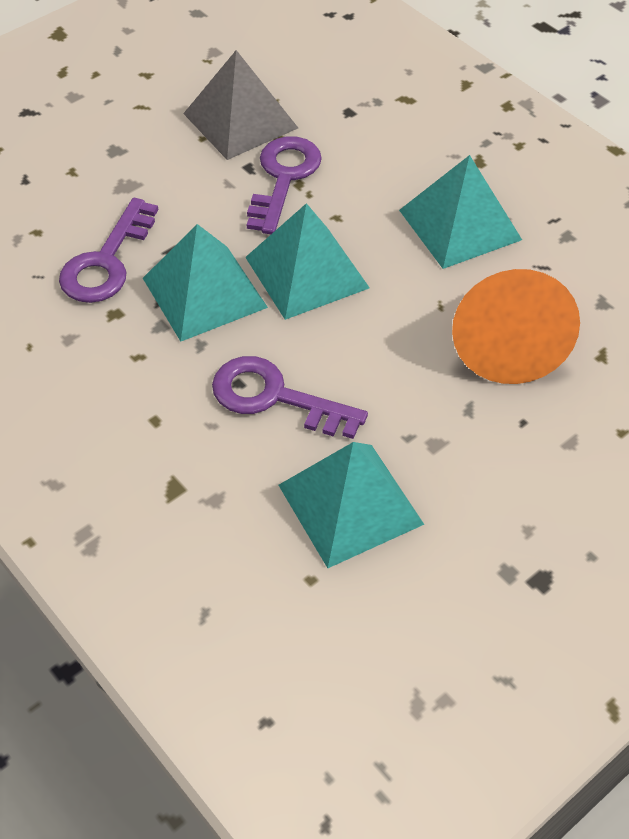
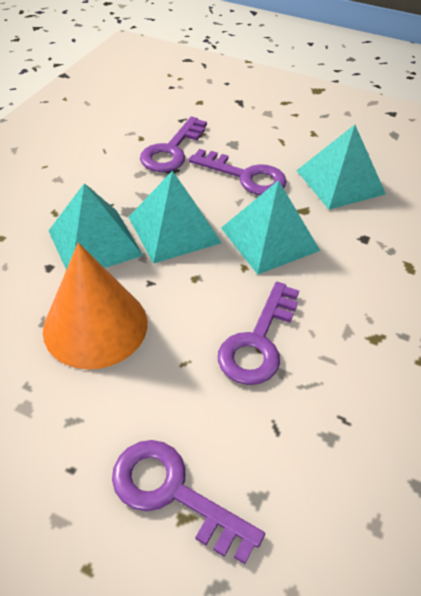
grey pyramid: [183,50,298,160] = 1 -> none = 0
purple key: [59,198,158,303] [212,356,368,439] [247,136,322,234] = 3 -> [112,440,265,564] [140,117,207,172] [189,149,287,195] [218,282,299,385] = 4

